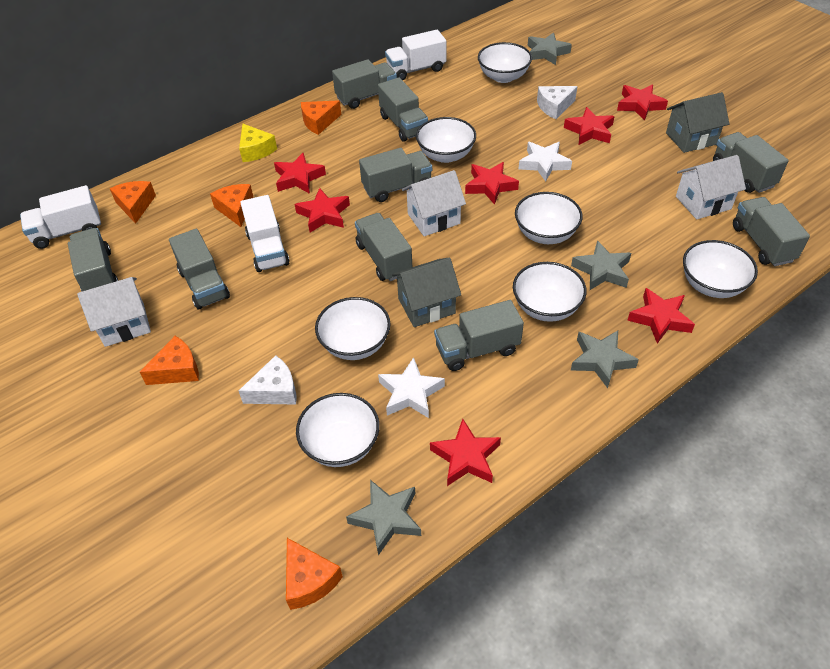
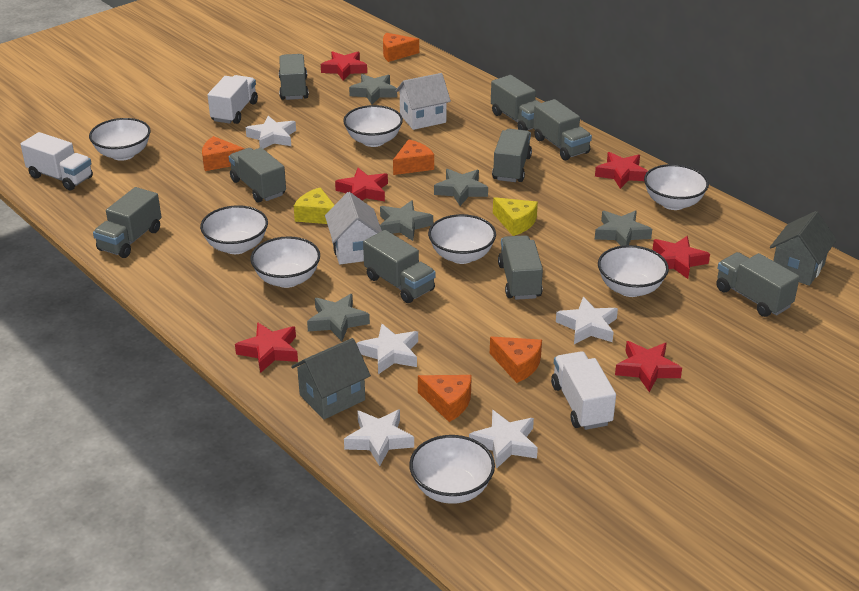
grey star: [346,480,421,555] [528,32,572,65] [571,240,631,290] [571,330,639,388] = 4 -> [307,294,370,341] [349,74,397,105] [380,200,433,241] [434,169,488,206] [595,210,652,246] = 5
red star: [274,153,326,194] [295,188,350,232] [430,419,501,486] [465,162,519,205] [564,107,615,145] [617,84,668,121] [627,288,695,344] = 7 -> [235,322,298,373] [321,51,367,81] [335,168,388,201] [595,152,648,189] [615,341,682,392] [652,236,710,279] = 6
white bowl: [296,393,380,467] [315,297,390,360] [416,117,476,163] [478,42,532,83] [513,262,587,322] [515,192,583,244] [683,240,758,298] = 7 -> [89,118,150,161] [200,205,268,254] [250,236,320,288] [343,105,403,147] [409,435,495,504] [428,214,496,264] [598,245,669,297] [644,164,709,210] = 8
white cheese: [239,355,297,404] [537,86,577,119] = 2 -> none = 0
white house: [77,277,151,347] [402,170,466,236] [676,155,746,219] = 3 -> [325,192,382,264] [396,73,451,130] = 2
white star: [378,357,445,418] [518,142,572,182] = 2 -> [246,116,296,149] [344,409,414,466] [356,324,418,374] [469,410,538,469] [556,297,618,344] = 5
yellow cheese: [239,124,277,162] = 1 -> [294,187,334,224] [493,197,538,236] = 2

